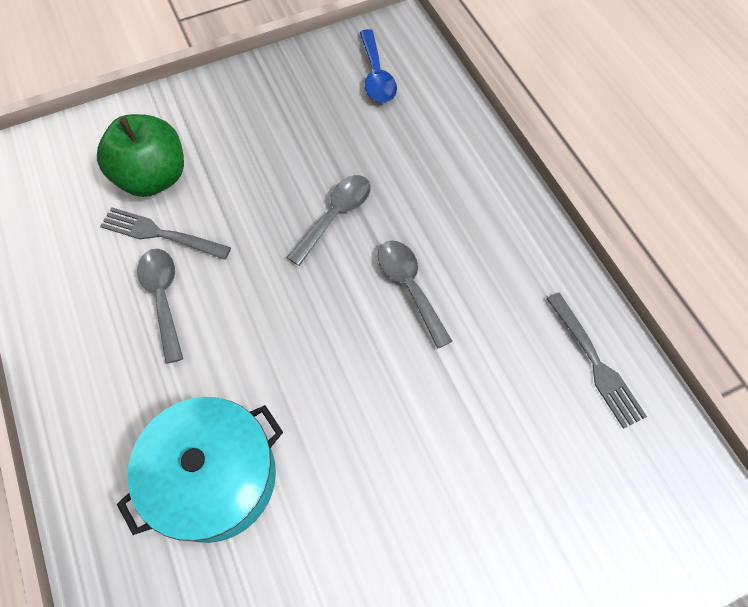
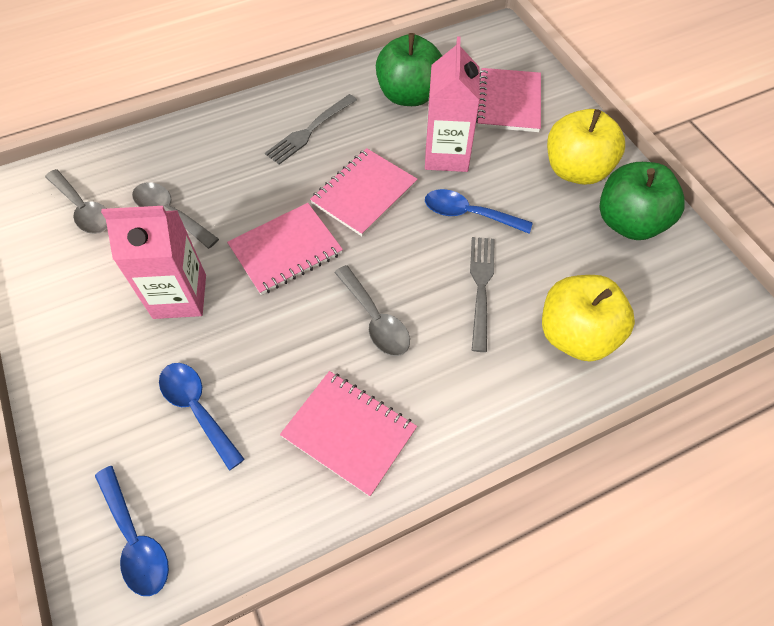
blue spoon: [360,29,397,103] = 1 -> [95,466,169,596] [159,363,245,471] [425,189,533,233] = 3
green apple: [97,114,184,197] = 1 -> [376,33,442,106] [599,162,685,240] = 2
pink carton: none = 0 -> [101,206,206,319] [425,36,480,172] = 2
pink notebook: none = 0 -> [227,203,343,295] [280,371,417,497] [310,148,418,236] [476,68,541,132] = 4
turquoise pot: [117,397,283,543] = 1 -> none = 0
yellow apple: none = 0 -> [542,275,635,362] [547,109,625,185] = 2

